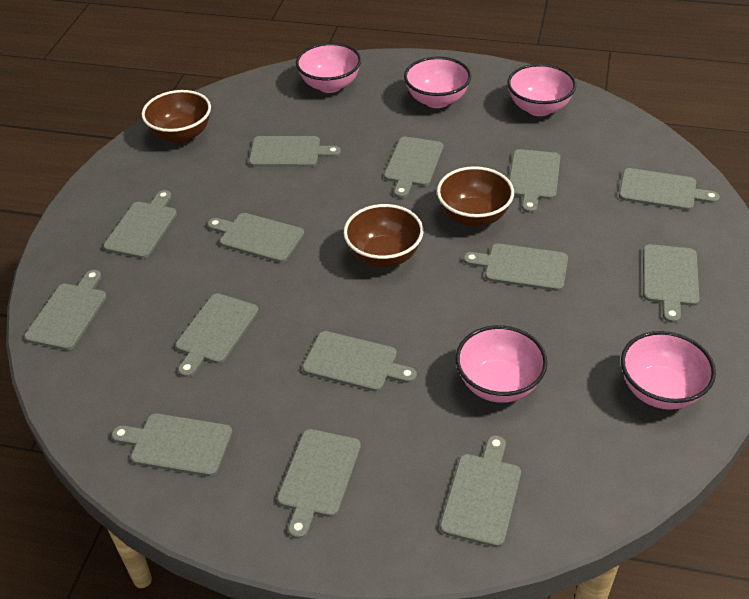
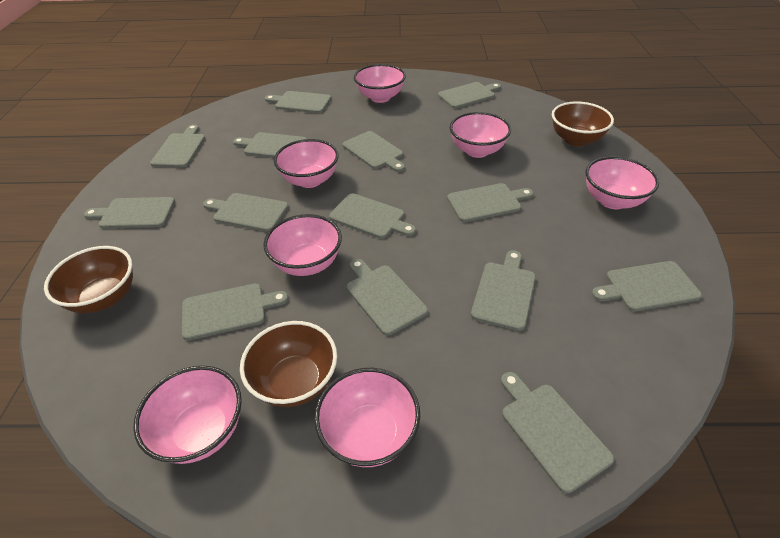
pink bowl: [296,43,361,93] [404,57,471,108] [456,325,547,403] [507,64,576,116] [621,331,716,410] = 5 -> [133,366,242,464] [263,214,342,276] [274,139,339,188] [314,368,420,467] [354,64,406,103] [450,112,511,158] [586,156,659,209] = 7

